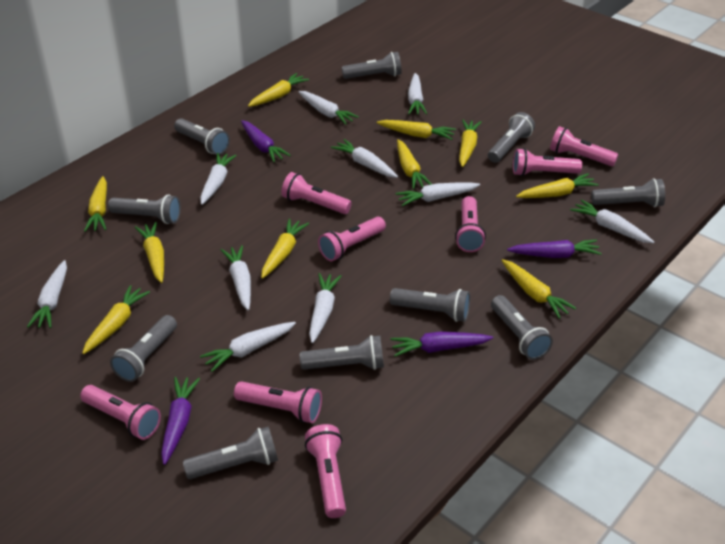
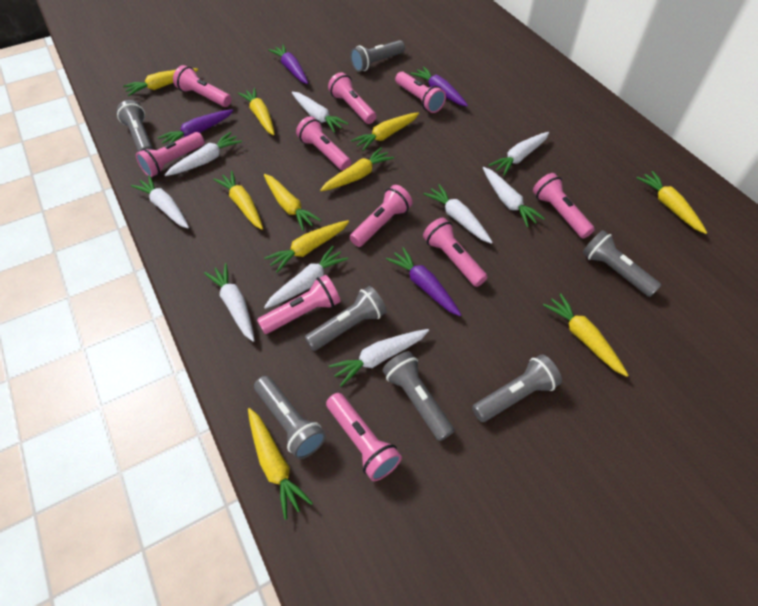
grey flashlight: [108,194,181,224] [110,315,177,382] [174,118,230,155] [183,426,278,479] [300,335,384,370] [342,52,402,79] [390,288,470,322] [488,112,535,163] [491,295,553,360] [591,178,665,207] = 10 -> [116,100,154,152] [254,376,326,459] [305,286,387,351] [350,40,405,72] [382,351,454,441] [472,354,562,422] [583,230,662,297] = 7
pink flashlight: [80,385,161,440] [234,381,322,423] [281,172,352,214] [305,424,346,518] [318,217,386,261] [455,196,486,252] [513,148,582,176] [550,126,618,166] = 8 -> [136,132,204,177] [173,65,232,107] [257,275,341,334] [296,116,351,171] [326,393,402,481] [328,72,376,124] [350,185,413,247] [395,72,446,113] [423,218,487,287] [533,173,595,238] = 10
white carrot: [27,260,67,328] [200,153,237,205] [200,322,296,372] [221,245,251,310] [298,91,359,125] [309,273,341,343] [331,139,398,178] [395,183,480,206] [408,73,427,114] [570,199,654,243] = 10 -> [131,175,189,228] [165,132,242,176] [204,263,255,342] [264,246,348,309] [292,92,349,133] [329,329,429,387] [423,184,493,244] [483,167,545,227] [488,132,549,176] = 9

